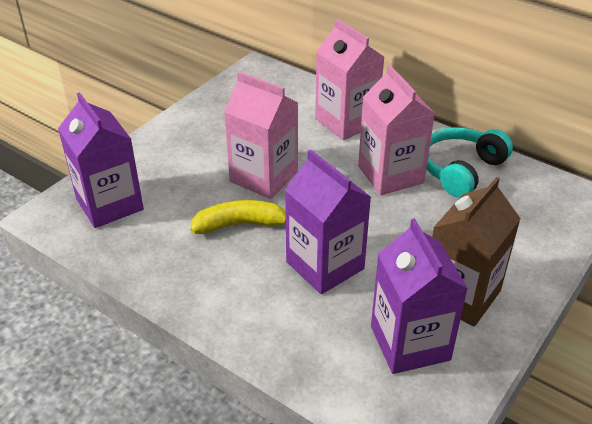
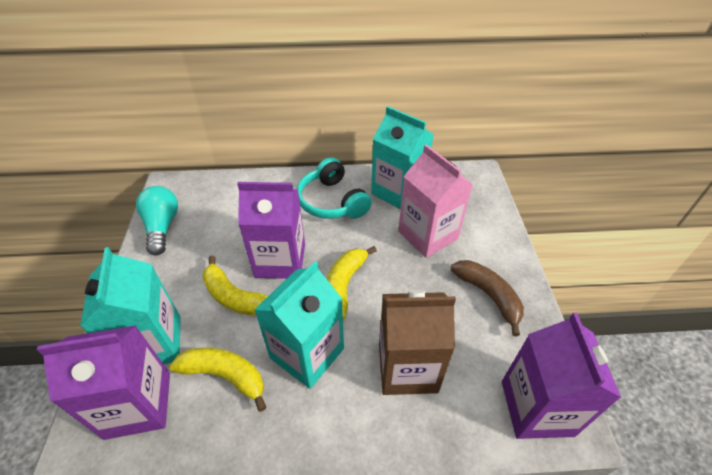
brown banana: none = 0 -> [450,260,524,336] = 1
pink carton: [224,72,298,199] [315,19,384,140] [358,65,435,195] = 3 -> [398,144,473,258] = 1
turquoise carton: none = 0 -> [80,247,180,364] [254,261,344,389] [371,106,434,209] = 3
turquoise light bulb: none = 0 -> [136,186,178,256] = 1
yellow banana: [190,200,286,234] = 1 -> [169,348,266,412] [202,256,268,316] [327,246,377,319] = 3

